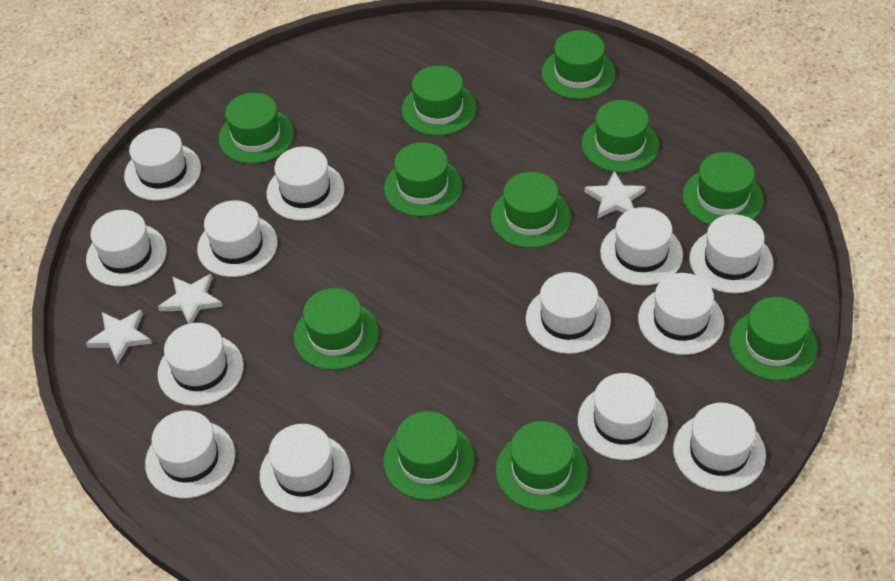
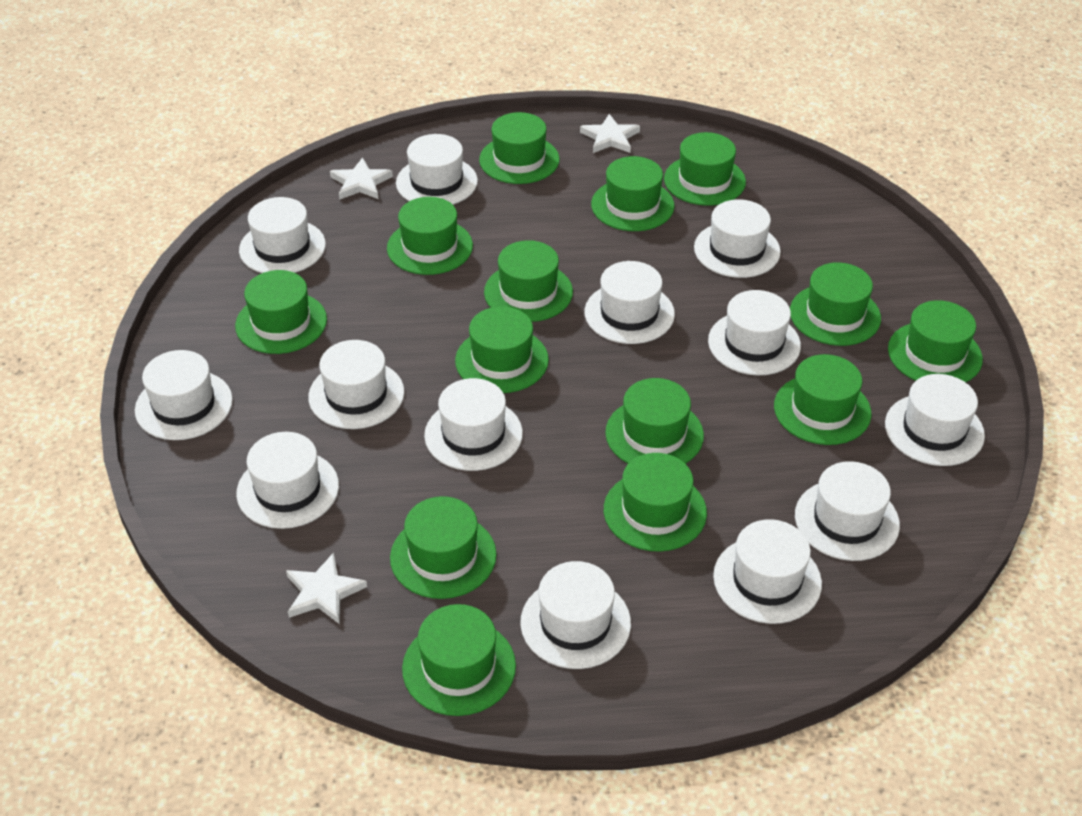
green hat: [219,92,294,164] [294,288,379,370] [384,142,462,217] [384,411,474,500] [402,65,476,136] [491,172,571,248] [496,421,588,511] [542,30,615,99] [581,100,659,173] [682,152,763,225] [729,297,818,380] = 11 -> [235,270,327,354] [387,197,473,275] [390,496,497,599] [402,604,516,716] [455,306,549,393] [479,112,560,184] [484,240,573,322] [591,156,675,231] [604,453,707,552] [605,378,704,464] [664,132,746,206] [774,354,871,445] [790,262,881,346] [888,300,983,383] = 14

